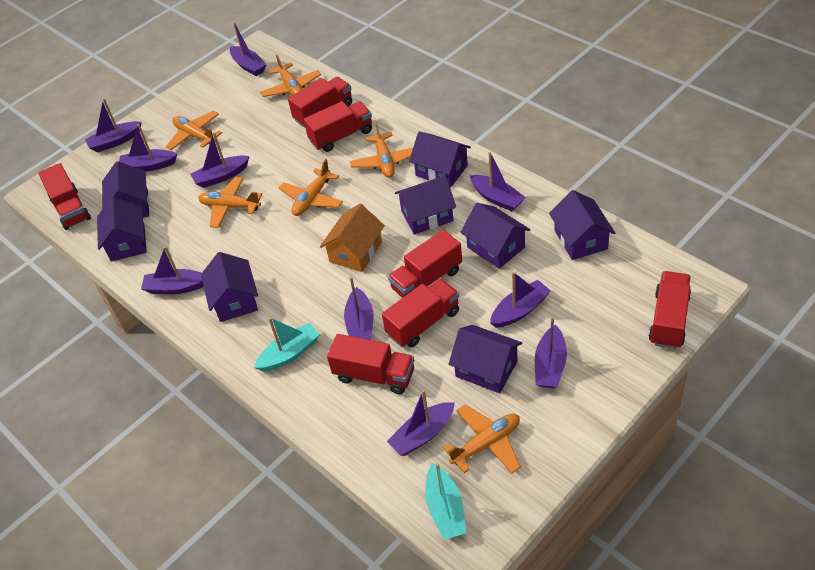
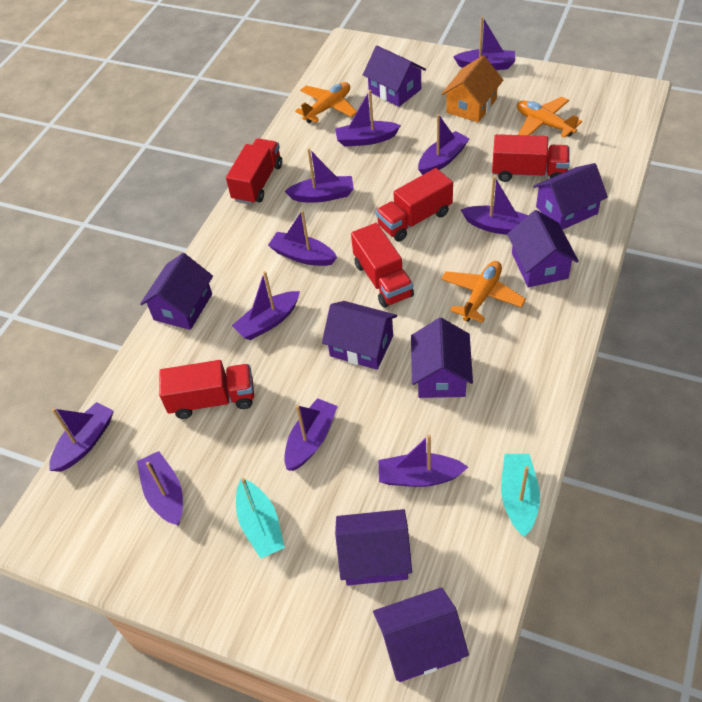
orange plane: [166,111,222,150] [198,177,262,228] [260,55,321,97] [279,159,343,216] [350,122,413,178] [443,405,521,474] = 6 -> [295,82,357,123] [441,261,526,323] [517,97,582,138] = 3
purple boat: [85,98,142,152] [119,124,177,171] [141,246,204,294] [190,132,250,188] [230,22,267,76] [344,277,373,340] [387,390,455,456] [470,152,526,211] [490,272,551,328] [535,316,567,388] = 10 -> [49,402,114,472] [137,451,183,526] [232,271,300,340] [268,210,337,266] [284,398,338,471] [285,148,354,203] [335,90,401,147] [379,435,468,487] [418,114,470,175] [453,16,515,70] [461,176,528,235] = 11
red truck: [38,163,91,230] [288,77,352,128] [303,101,372,152] [327,334,414,394] [382,279,459,348] [388,230,462,298] [649,271,691,349] = 7 -> [159,360,254,419] [226,138,282,205] [351,223,414,308] [376,168,453,241] [492,134,570,182] = 5

